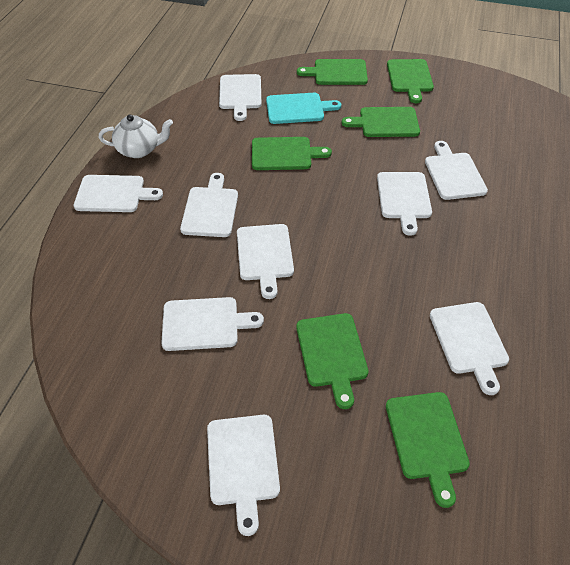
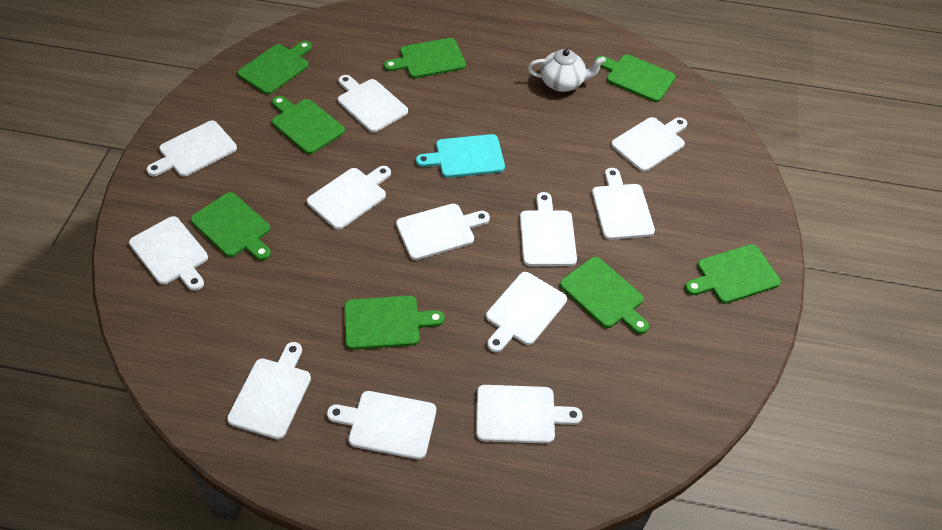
green cutting board: [252,137,332,170] [296,313,369,409] [297,59,368,85] [342,107,420,137] [386,392,470,508] [387,59,434,103] = 6 -> [191,192,271,261] [237,41,312,94] [272,96,345,154] [344,296,445,350] [384,38,466,78] [560,257,649,334] [595,54,676,102] [685,244,781,304] = 8
white cutting board: [74,175,163,212] [161,297,264,351] [180,173,238,237] [207,415,280,536] [219,74,262,121] [237,224,294,299] [377,172,432,236] [425,141,488,200] [430,302,509,395] = 9 -> [129,216,208,291] [146,121,237,177] [227,342,311,439] [307,166,391,230] [327,391,436,460] [338,75,408,133] [396,203,490,260] [476,385,583,444] [486,272,567,353] [520,192,577,266] [592,168,655,240] [611,117,687,172] = 12

